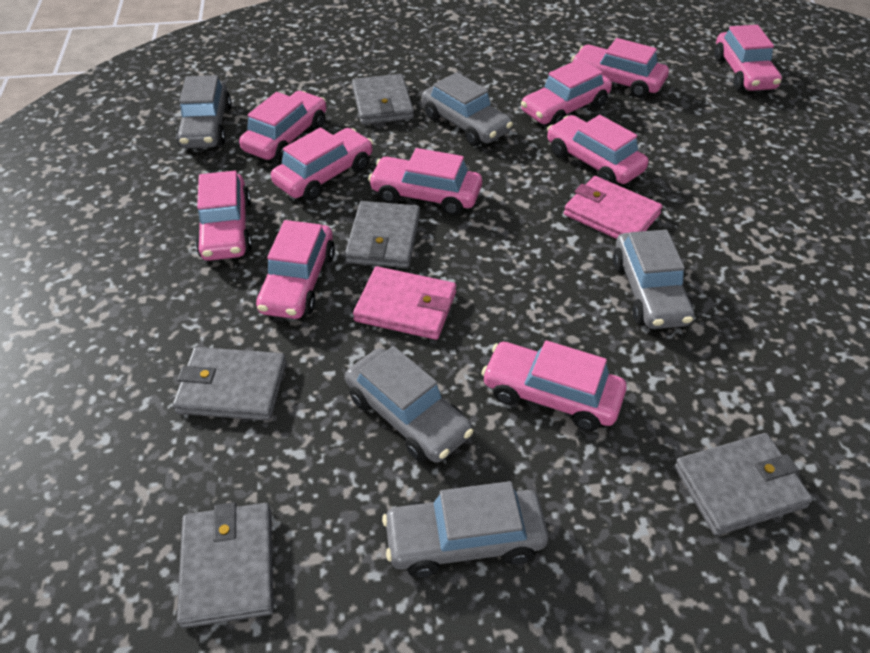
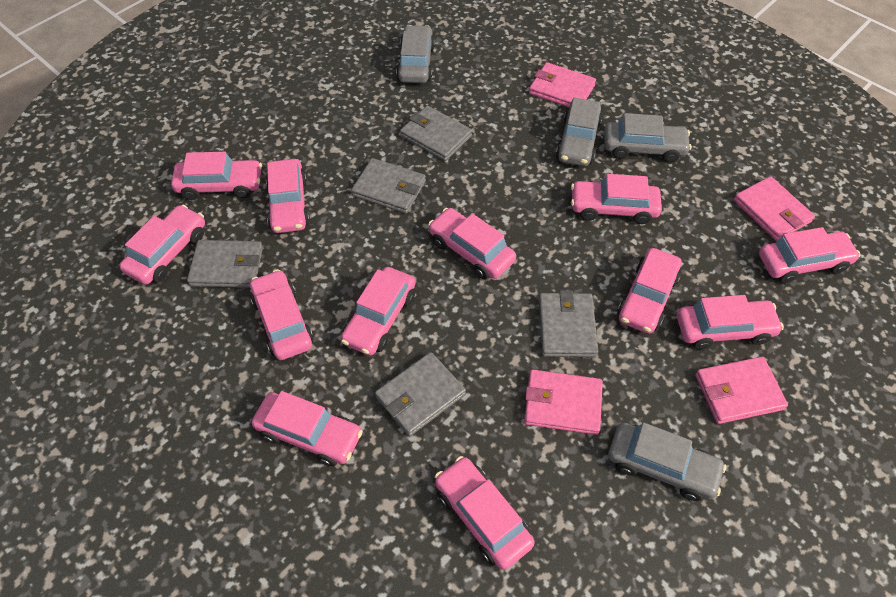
grey car: [176,75,232,149] [345,346,473,463] [382,481,548,578] [422,72,513,146] [613,230,694,329] = 5 -> [396,25,435,83] [556,98,602,166] [604,113,691,163] [608,422,726,501] = 4
pink car: [195,171,252,261] [239,91,326,161] [256,220,335,319] [271,127,373,201] [368,148,482,215] [481,340,627,431] [521,59,612,125] [547,115,649,184] [571,38,669,98] [714,25,782,91] = 10 -> [119,205,205,285] [171,152,262,200] [250,269,313,360] [252,391,363,466] [266,159,310,233] [341,267,415,356] [428,208,516,279] [435,456,534,570] [571,174,662,224] [617,248,682,334] [677,295,784,349] [759,227,860,283] = 12
pink wallet: [353,266,456,340] [564,176,663,239] = 2 -> [524,370,603,435] [529,62,596,107] [695,357,788,424] [734,176,815,241] = 4

